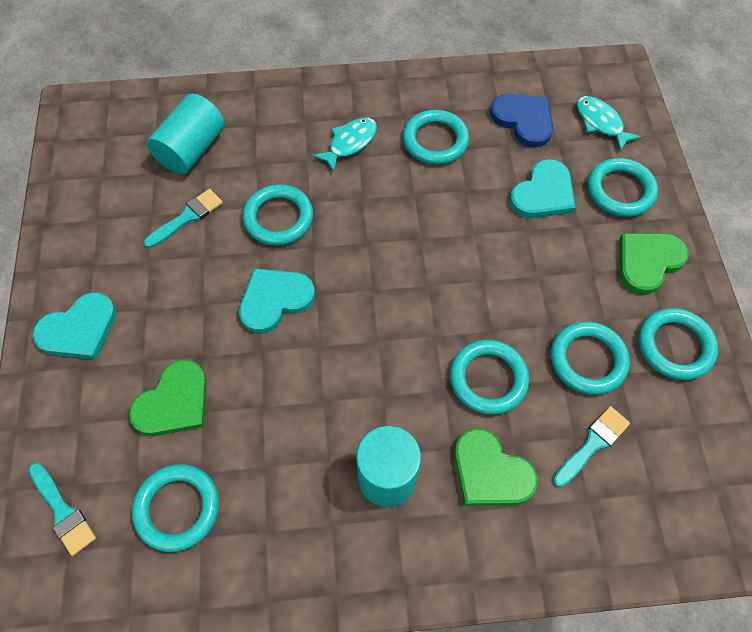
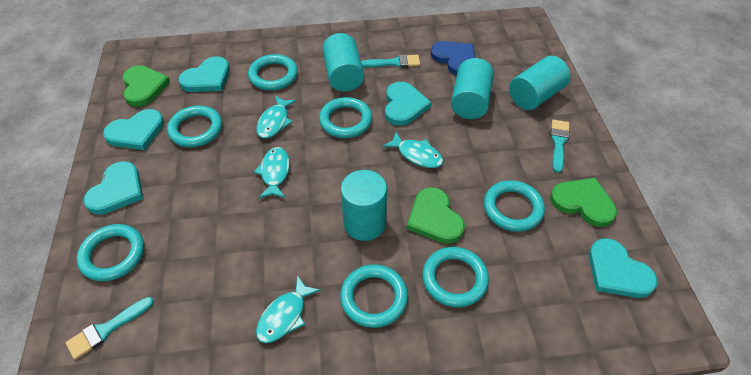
turquoise cylinder: [147,94,225,174] [356,426,421,507] = 2 -> [322,33,364,92] [341,170,387,241] [451,58,494,119] [509,56,570,110] = 4
turquoise fish: [312,118,377,172] [577,96,641,151] = 2 -> [254,147,290,198] [256,96,296,138] [256,275,321,343] [382,132,443,168] = 4
turquoise heart: [32,292,116,360] [239,268,315,333] [510,159,576,218] = 3 -> [84,161,143,215] [103,109,164,150] [179,56,230,92] [385,82,431,126] [589,238,657,298] = 5

